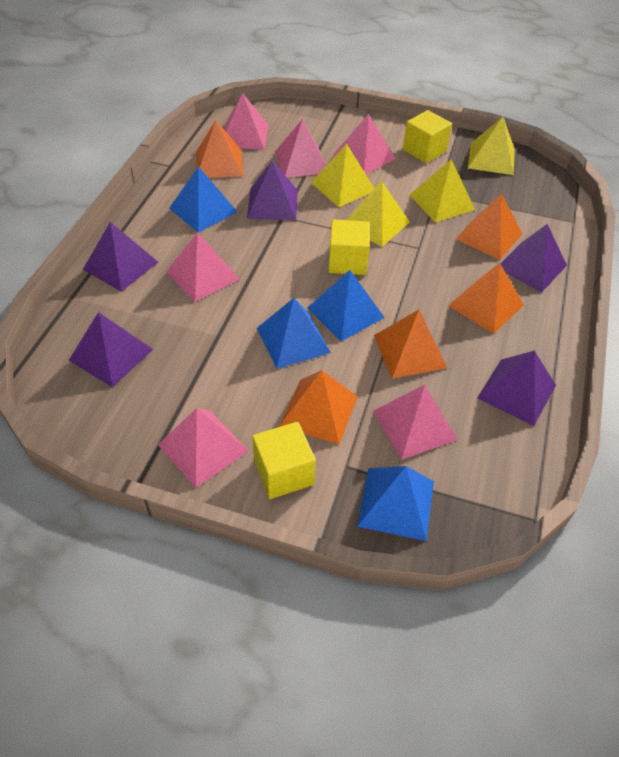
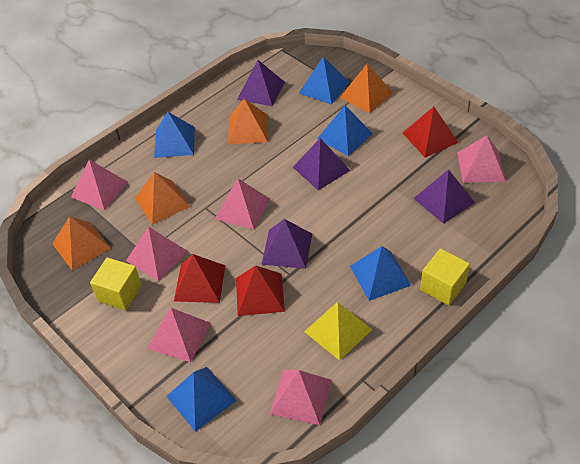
blue pyramid: [169,166,237,233] [257,298,331,369] [307,270,385,341] [357,466,434,541] = 4 -> [154,112,195,158] [166,367,237,432] [299,56,349,105] [317,105,373,156] [350,246,411,301] = 5
orange pyramid: [196,120,243,178] [279,370,358,444] [374,310,447,379] [448,263,524,334] [455,193,522,260] = 5 -> [52,216,111,271] [135,172,191,225] [228,98,268,144] [340,64,393,113] = 4
purple pyramid: [68,312,153,387] [83,222,158,292] [247,161,298,220] [477,351,556,426] [500,224,567,292] = 5 -> [237,60,285,107] [261,219,312,269] [293,138,350,190] [414,169,475,224] = 4
red pyramid: none = 0 -> [174,254,225,303] [236,265,285,316] [403,106,459,157] = 3
yellow cube: [252,422,316,499] [328,219,370,275] [403,110,452,163] = 3 -> [90,257,142,311] [420,248,470,306] = 2
yellow pyramid: [311,144,374,207] [347,181,409,247] [410,159,475,222] [468,117,515,175] = 4 -> [304,302,372,360] = 1

